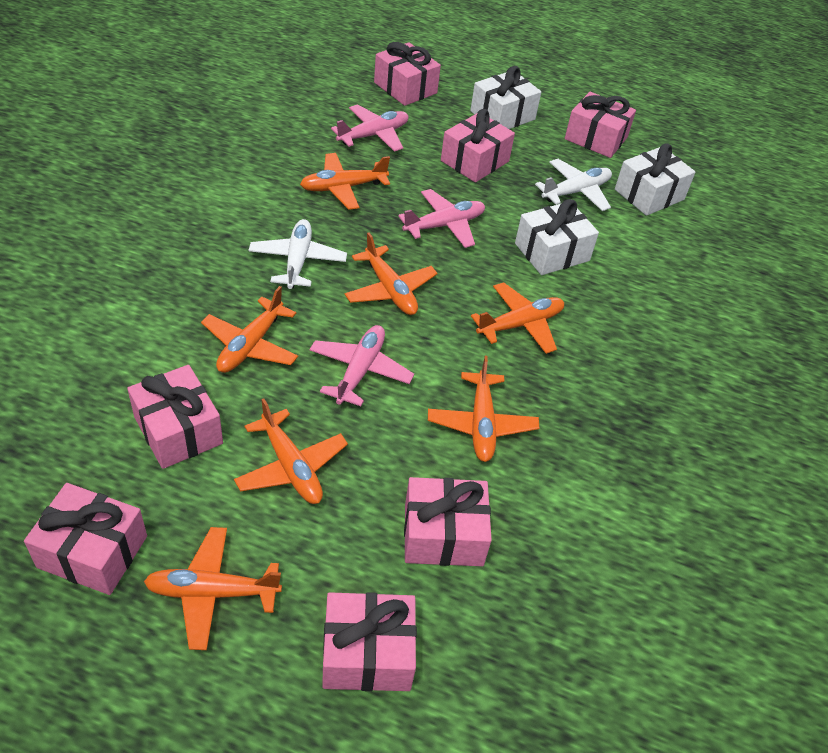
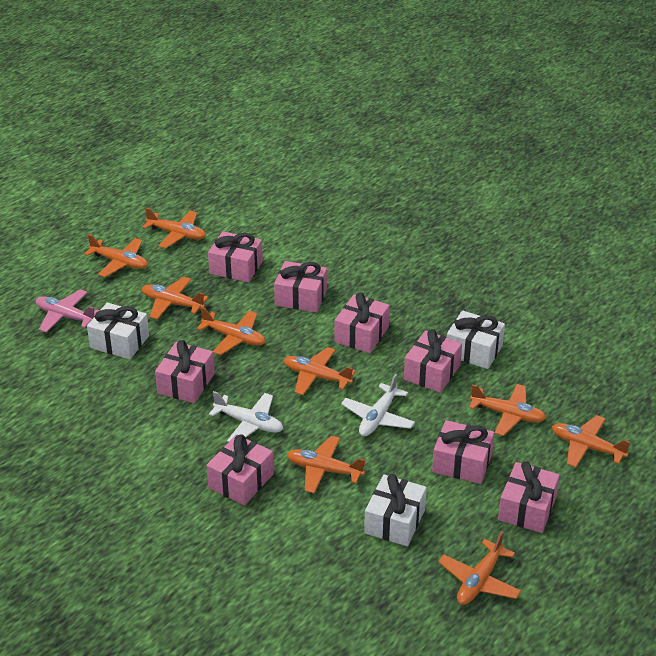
orange plane: [144,527,282,650] [201,286,298,373] [234,398,348,504] [300,153,390,210] [344,233,438,315] [428,356,539,462] [471,282,564,354] = 7 -> [84,234,148,277] [142,277,209,319] [143,208,206,248] [197,307,265,355] [284,347,356,395] [287,436,366,493] [438,532,521,605] [469,384,546,436] [552,415,630,467] = 9
pink gift: [24,483,147,595] [127,365,223,469] [322,592,417,691] [374,42,441,106] [404,477,492,566] [441,109,515,182] [565,92,636,158] = 7 -> [155,340,215,403] [206,434,274,505] [208,231,263,282] [274,261,327,313] [335,292,390,353] [404,329,462,393] [432,420,494,484] [498,461,560,533] = 8
pink plane: [309,325,414,406] [331,104,408,152] [398,189,485,248] = 3 -> [36,289,100,332] = 1

